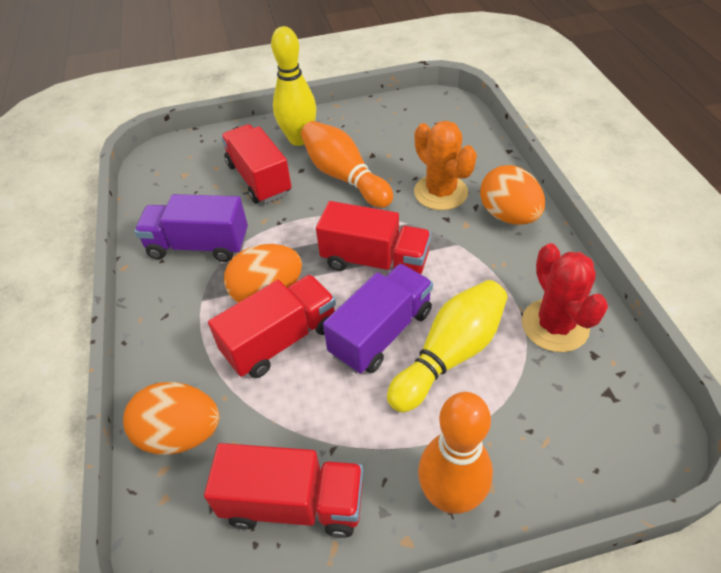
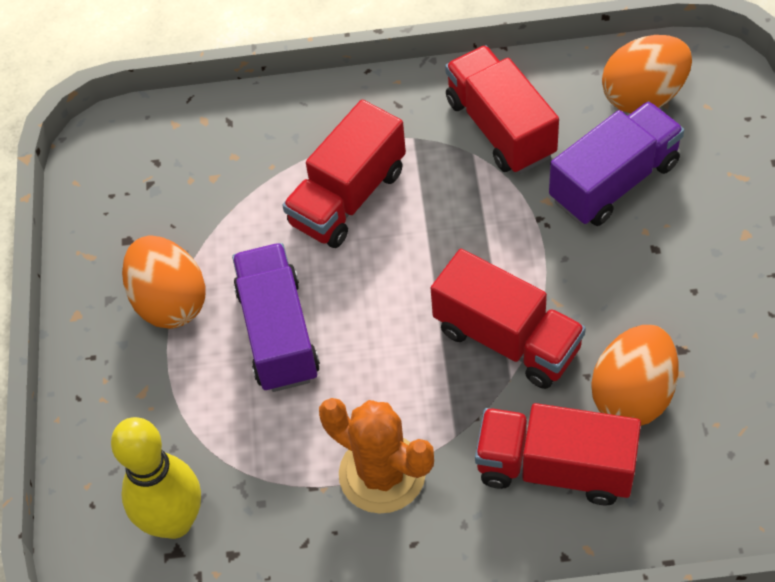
orange bowling pin: [301,121,393,208] [418,392,493,514] = 2 -> none = 0
red cactus: [522,243,608,352] = 1 -> none = 0
yellow bowling pin: [271,26,316,146] [387,280,508,412] = 2 -> [111,417,201,539] = 1

